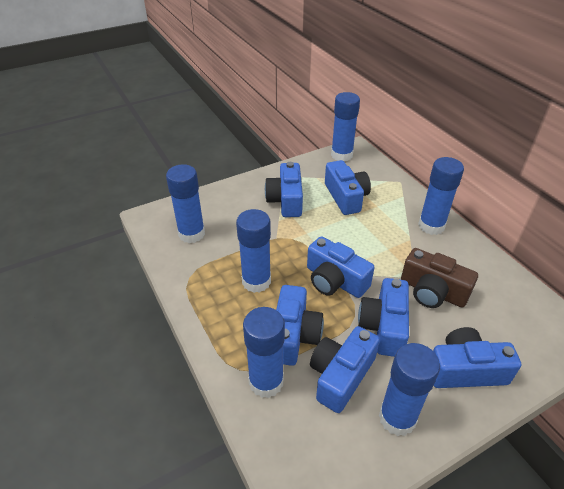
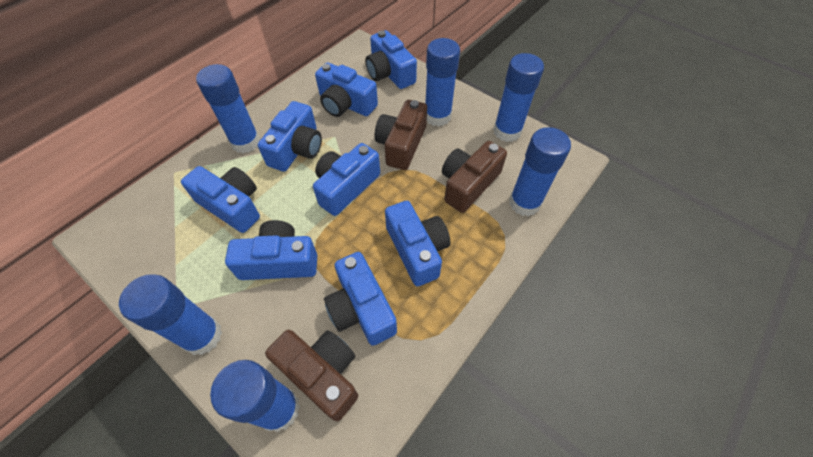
blue camera: [265,162,303,217] [276,285,324,366] [307,236,375,298] [310,326,380,413] [325,160,371,215] [358,278,409,357] [433,327,521,388] = 7 -> [181,166,260,233] [225,220,317,280] [258,101,322,172] [313,143,380,216] [315,62,378,117] [324,252,397,346] [365,30,417,89] [385,201,451,287] = 8
brown camera: [401,248,478,308] = 1 -> [265,330,358,421] [375,100,427,170] [442,141,507,213] = 3

